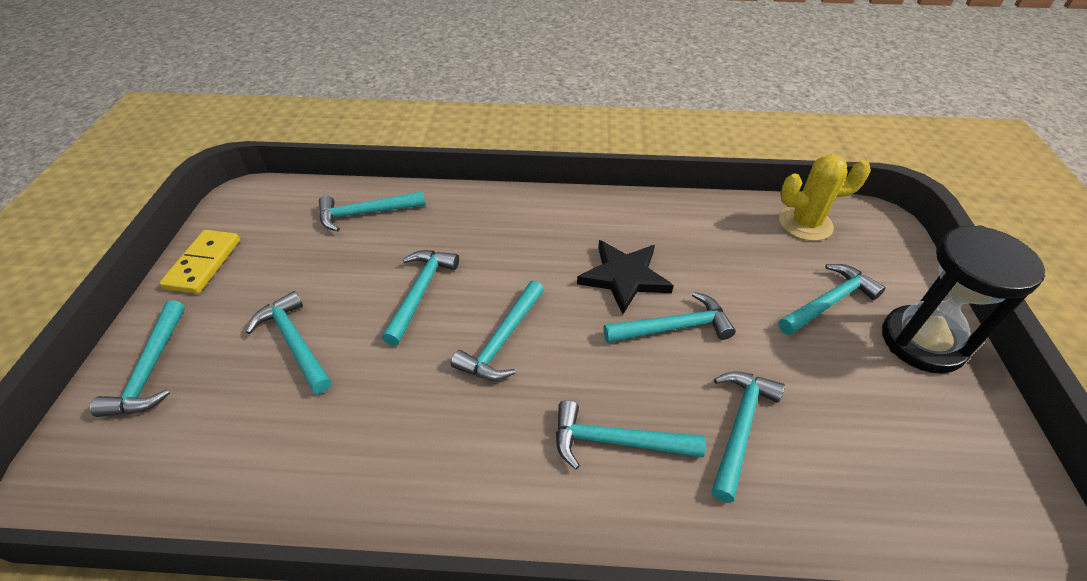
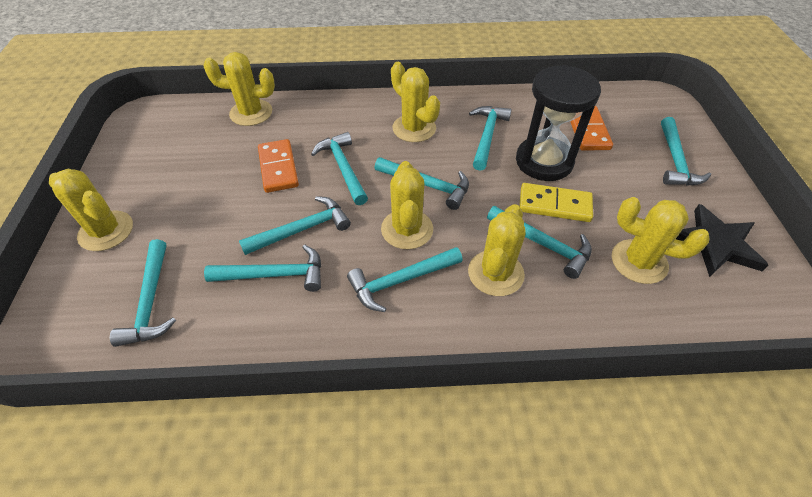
orange domino: none = 0 -> [258,139,299,193] [570,106,613,151] = 2
yellow cactus: [779,154,871,241] = 1 -> [49,169,133,251] [204,52,275,126] [381,161,433,249] [391,62,440,142] [468,204,526,296] [612,197,710,284] = 6

